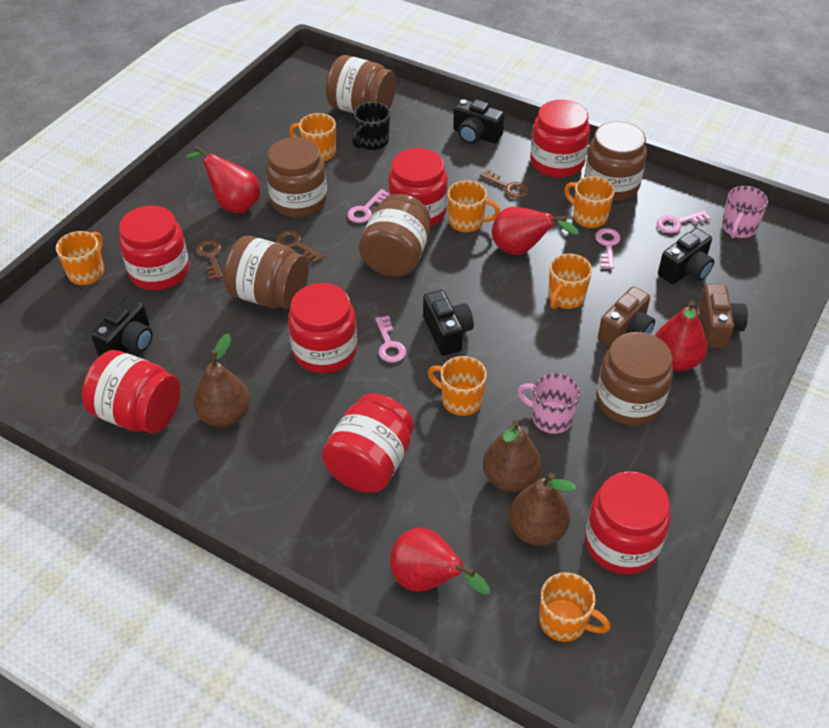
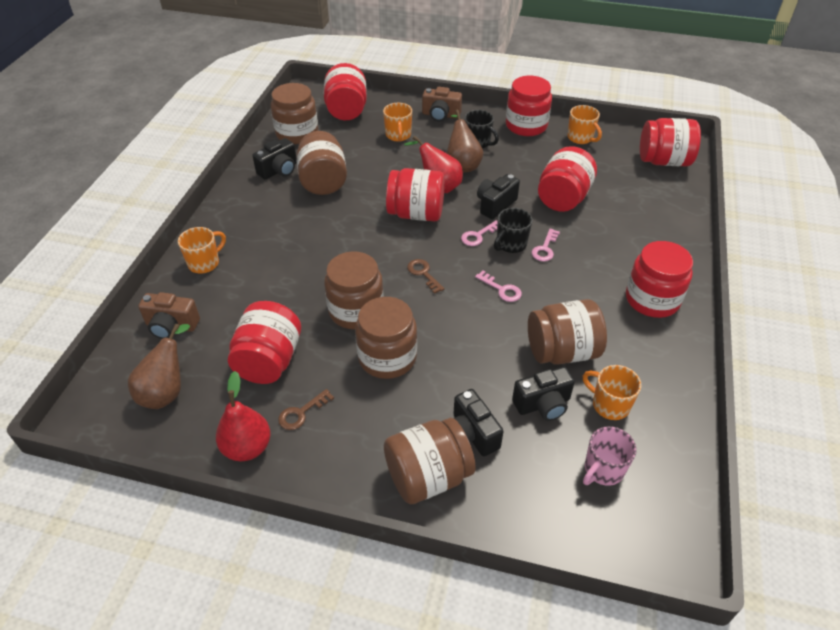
black mug: [352,102,390,150] = 1 -> [464,110,499,148] [494,208,532,253] = 2
brown key: [196,239,223,280] [276,230,324,264] [480,169,529,198] = 3 -> [278,389,334,430] [407,259,445,294] = 2
brown pear: [194,333,250,427] [483,420,542,492] [509,473,576,546] = 3 -> [128,323,190,409] [447,110,483,173] = 2
orange mug: [56,231,104,285] [289,113,336,161] [428,356,487,416] [447,180,501,232] [539,572,611,642] [548,254,592,309] [564,176,615,228] = 7 -> [178,227,226,273] [383,103,412,142] [568,105,602,144] [583,365,641,420] = 4
pink key: [347,189,388,223] [375,316,406,363] [595,228,621,269] [657,210,711,233] = 4 -> [461,220,497,246] [475,270,522,302] [532,229,560,262] = 3
pink mug: [517,373,580,434] [722,186,768,238] = 2 -> [583,426,637,486] = 1
red pear: [185,146,260,213] [390,528,490,595] [492,207,579,255] [655,300,707,371] = 4 -> [216,371,271,461] [404,136,463,193] = 2

